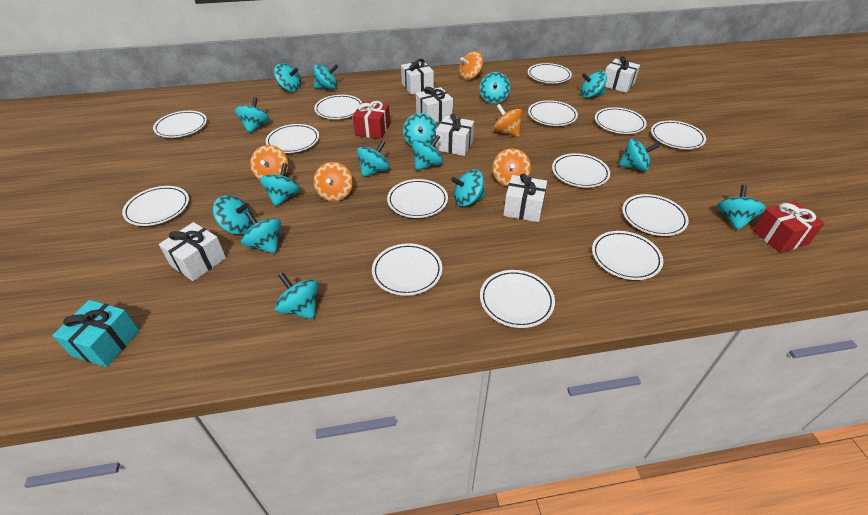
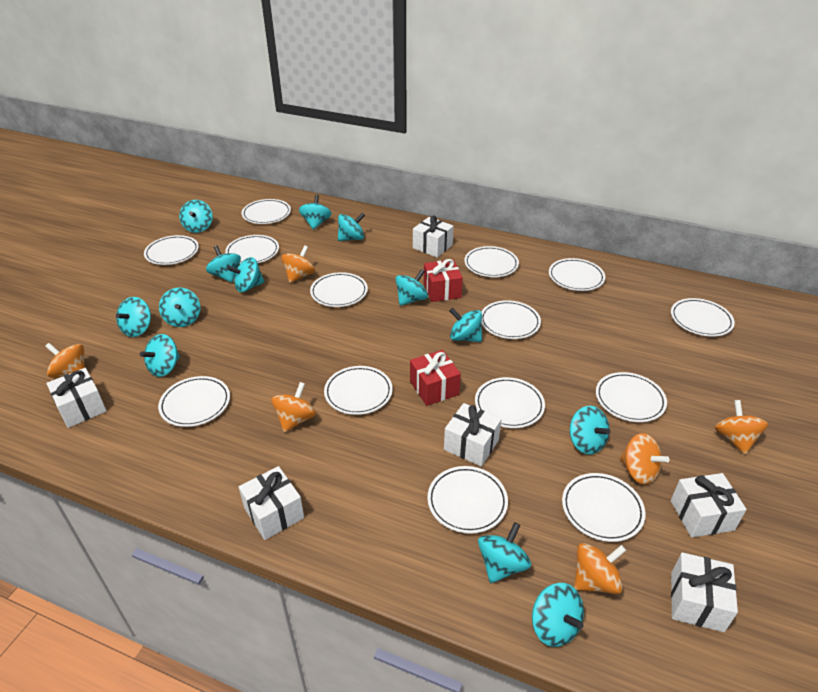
orange spinning top: [250,145,288,180] [313,162,353,202] [459,51,483,80] [492,148,531,187] [494,104,523,137] = 5 -> [45,343,85,378] [271,382,316,433] [281,245,315,283] [574,543,626,594] [620,433,669,485] [715,400,768,454] = 6
turquoise gift: [52,300,139,367] = 1 -> none = 0
turquoise spinning top: [213,195,252,234] [235,97,270,133] [241,211,281,254] [260,163,301,207] [274,63,301,92] [275,273,318,319] [314,64,338,89] [357,140,390,177] [403,113,437,146] [412,135,443,171] [451,169,485,207] [479,72,510,104] [580,71,607,98] [618,138,660,172] [717,185,766,231] = 15 -> [116,297,151,337] [140,334,180,377] [159,288,200,327] [179,200,213,233] [206,246,241,283] [227,257,265,292] [299,195,332,230] [338,212,365,241] [396,269,428,306] [449,308,482,342] [478,522,531,583] [532,583,584,647] [570,406,610,455] = 13

